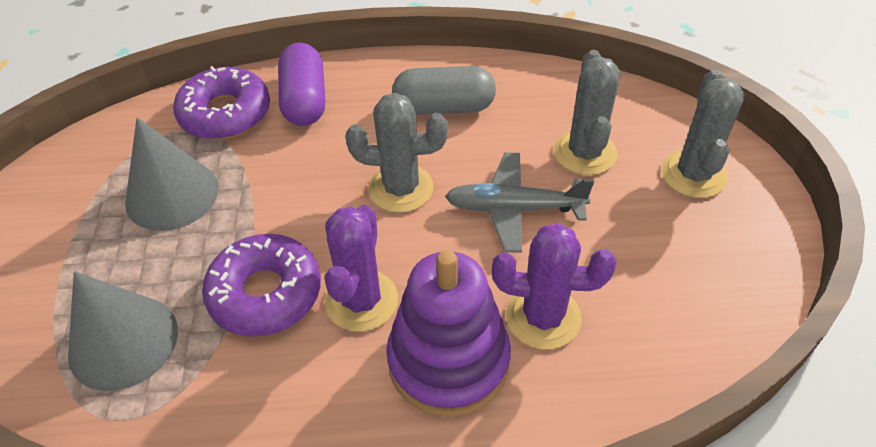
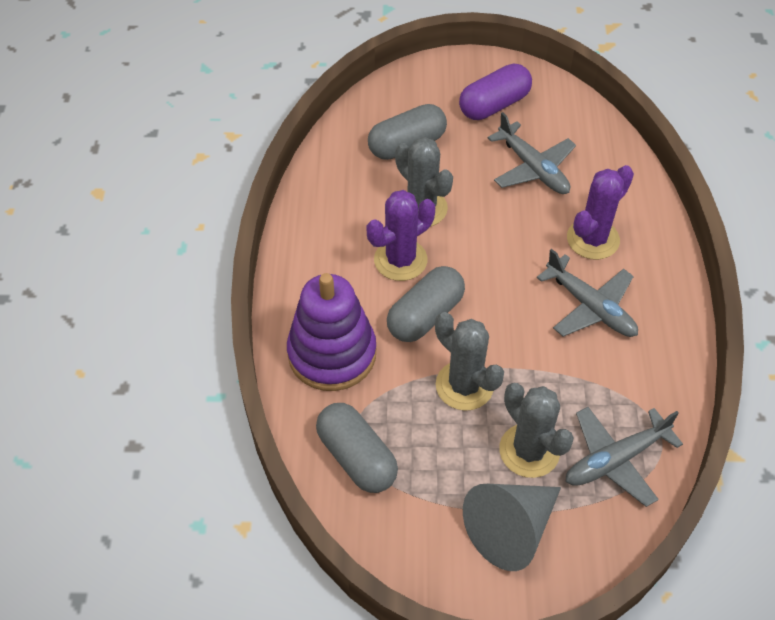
grey capsule: [392,66,496,115] = 1 -> [316,403,398,493] [368,104,447,160] [387,266,465,342] = 3
grey cone: [68,271,178,391] [125,118,219,231] = 2 -> [463,484,561,571] = 1
grey plane: [445,152,594,253] = 1 -> [488,112,576,194] [537,249,638,337] [566,407,683,507] = 3
purple donut: [173,66,270,140] [202,234,321,337] = 2 -> none = 0

